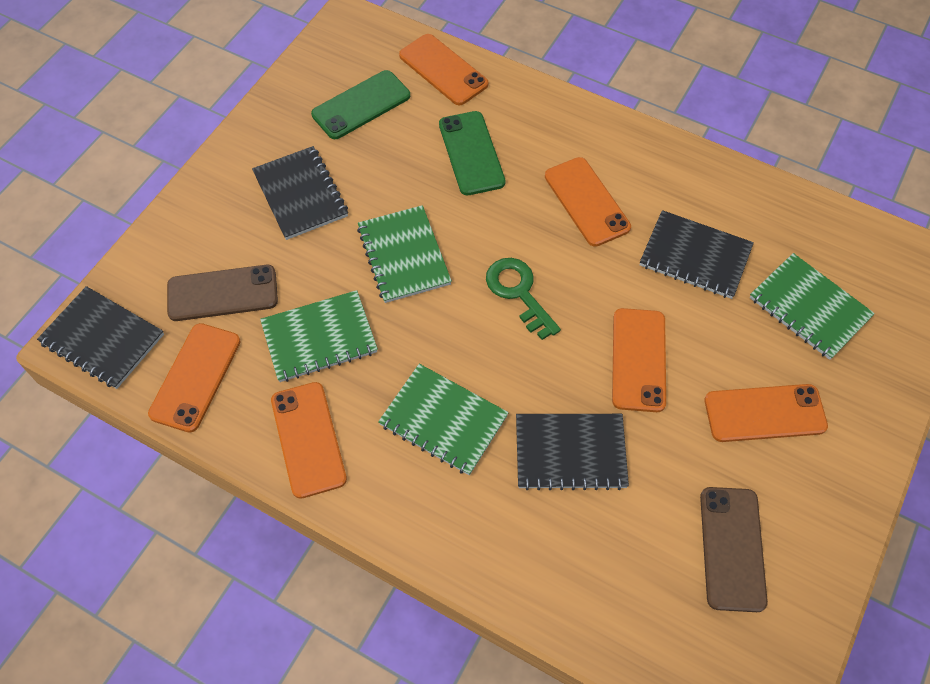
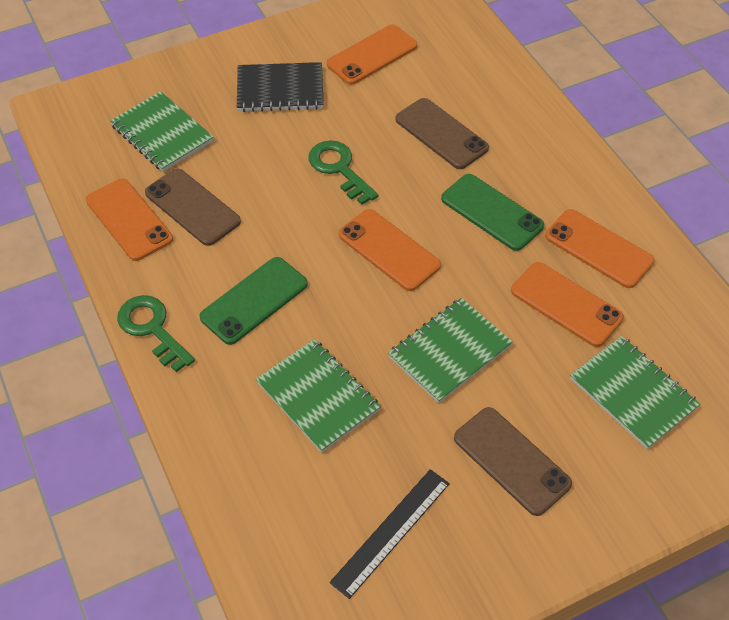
black notebook: [37,286,164,389] [252,146,348,240] [516,414,629,490] [640,210,754,299] = 4 -> [237,62,324,112] = 1
black ruler: none = 0 -> [329,469,450,599] = 1
brown phone: [167,265,278,321] [700,487,768,612] = 2 -> [145,168,241,246] [395,98,489,169] [454,407,572,516] = 3
green key: [486,258,561,340] = 1 -> [117,295,195,372] [308,140,379,205] = 2
orange phone: [148,323,241,433] [271,382,347,499] [399,34,488,105] [545,157,631,247] [612,308,666,412] [705,384,828,442] = 6 -> [86,179,173,261] [327,25,417,85] [339,209,441,291] [511,262,624,347] [545,209,655,288] = 5

